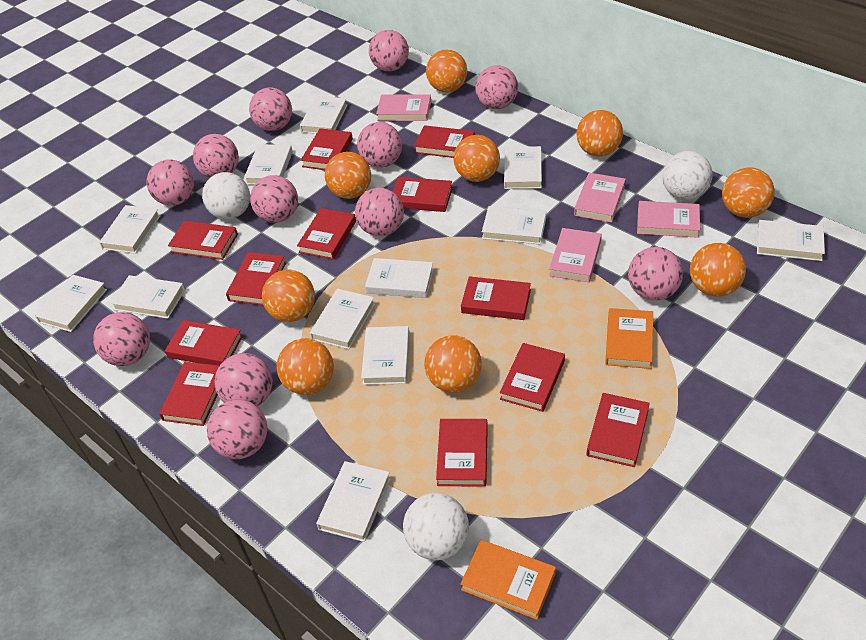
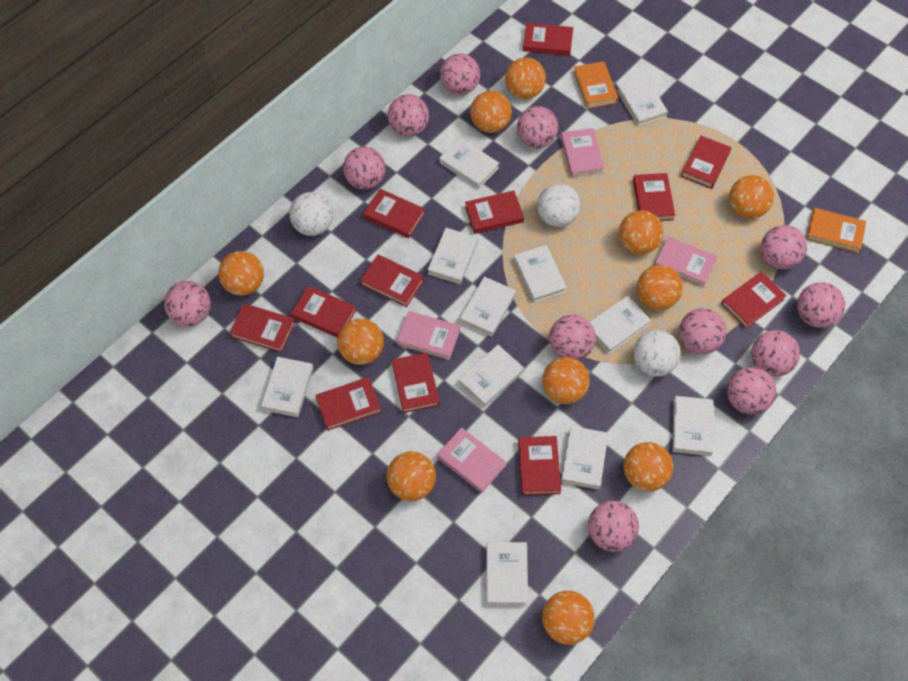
orange ball: [262,269,315,322] [277,338,334,395] [325,152,371,199] [424,335,482,393] [426,50,467,92] [454,135,500,182] [576,110,623,157] [690,243,746,296] [722,168,775,218] = 9 -> [218,251,264,296] [337,319,384,365] [387,452,436,501] [470,91,512,133] [505,57,546,99] [542,357,590,404] [542,591,595,645] [619,210,663,254] [623,442,673,491] [637,265,683,310] [729,175,774,219] = 11
white book: [35,275,107,332] [99,205,160,254] [110,275,185,319] [244,144,293,185] [300,96,347,134] [310,289,375,349] [316,461,391,542] [361,326,410,385] [365,258,434,298] [482,206,546,245] [504,146,542,189] [757,220,825,261] = 12 -> [261,357,314,417] [427,228,478,284] [439,137,499,189] [459,345,524,407] [460,277,516,337] [487,542,528,605] [514,245,567,302] [561,426,608,490] [590,296,651,354] [617,76,668,126] [673,396,713,456] = 11

